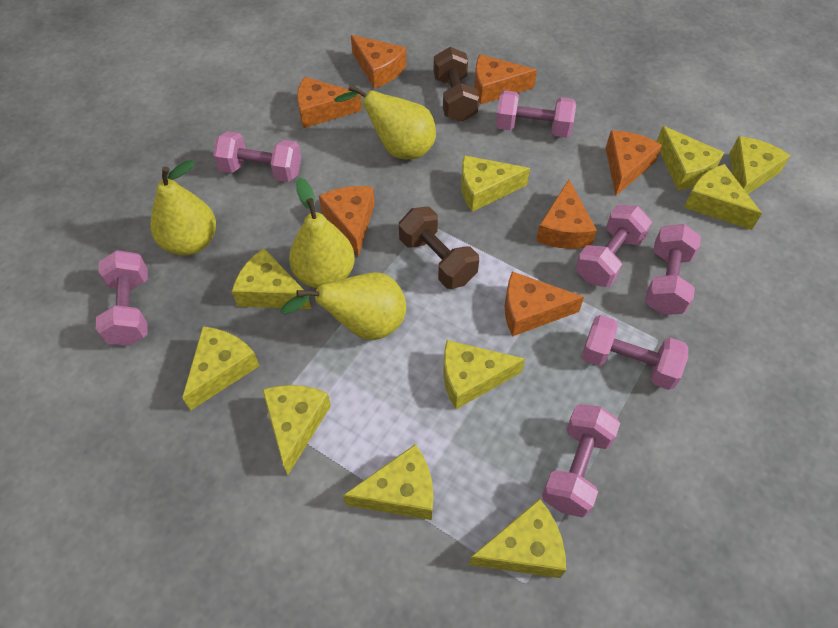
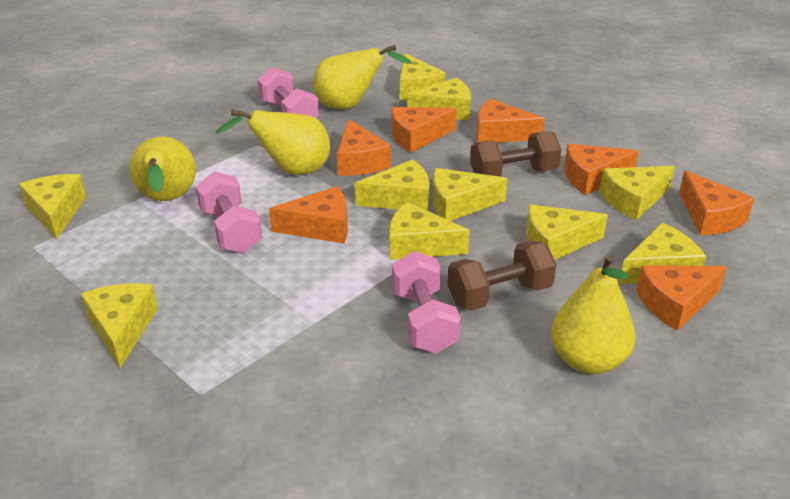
pink dumbbell: [96,250,148,346] [213,131,301,182] [495,90,576,138] [542,404,620,518] [575,205,652,287] [582,315,688,390] [645,224,701,315] = 7 -> [196,171,262,253] [257,67,319,118] [392,251,461,353] = 3

